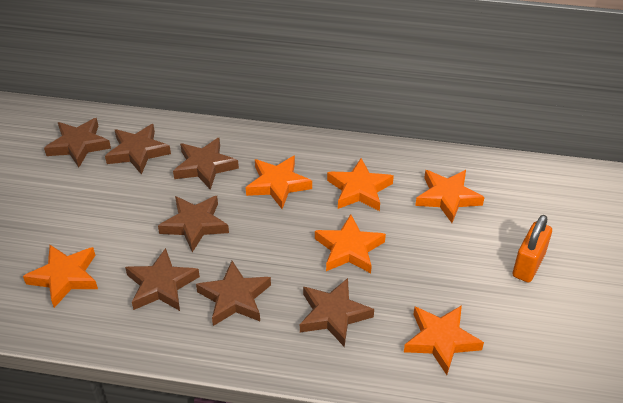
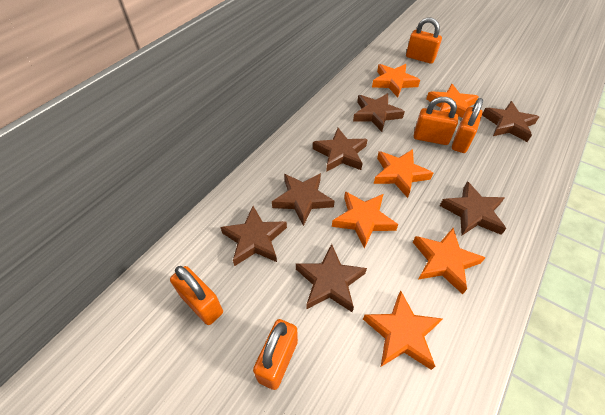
orange padlock: [513,215,552,283] = 1 -> [170,266,223,325] [253,319,298,390] [406,17,442,64] [414,97,458,145] [452,98,483,153] = 5

